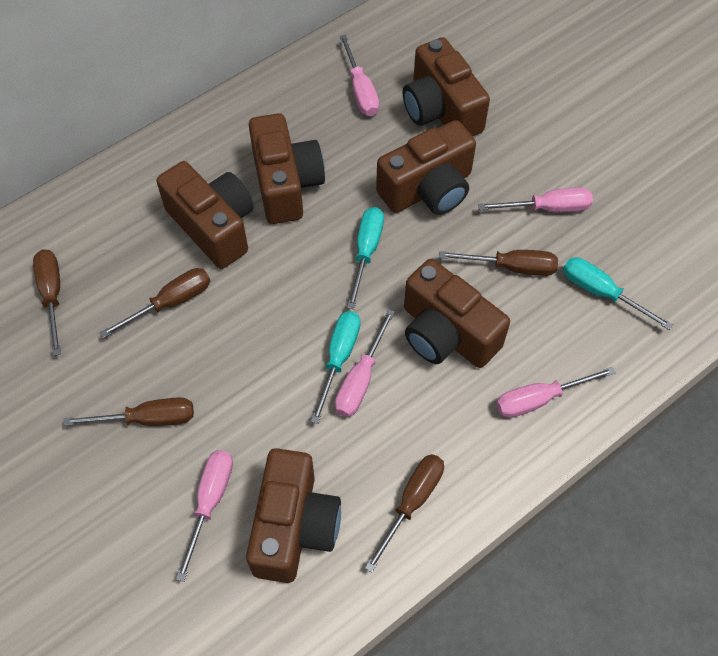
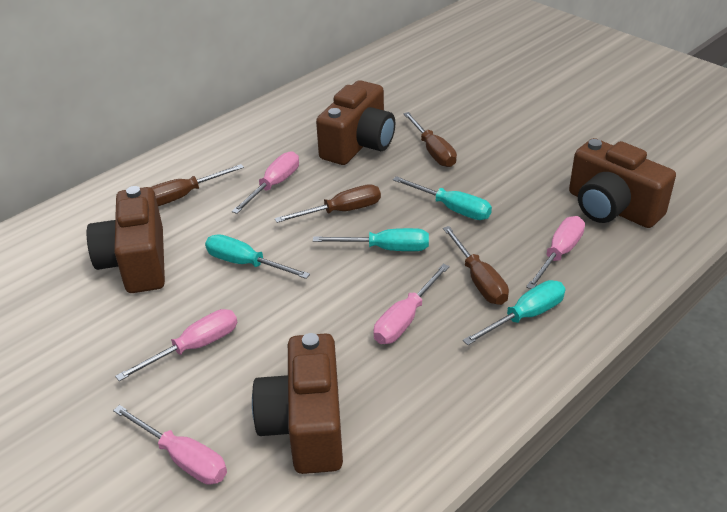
brown camera: [156,161,254,269] [246,448,341,583] [249,113,325,224] [376,120,476,215] [403,37,490,136] [404,259,510,368] = 6 -> [87,186,165,293] [252,333,343,474] [316,80,395,165] [569,138,676,228] = 4
brown screwdriver: [33,249,61,356] [63,397,194,426] [100,268,210,338] [365,454,444,573] [439,250,558,276] = 5 -> [151,164,244,206] [275,184,381,223] [403,112,457,167] [443,226,509,305] = 4
turquoise screwdriver: [311,311,360,424] [347,207,384,309] [563,257,673,330] = 3 -> [205,234,310,279] [313,228,429,251] [393,176,492,220] [463,280,565,345] = 4

